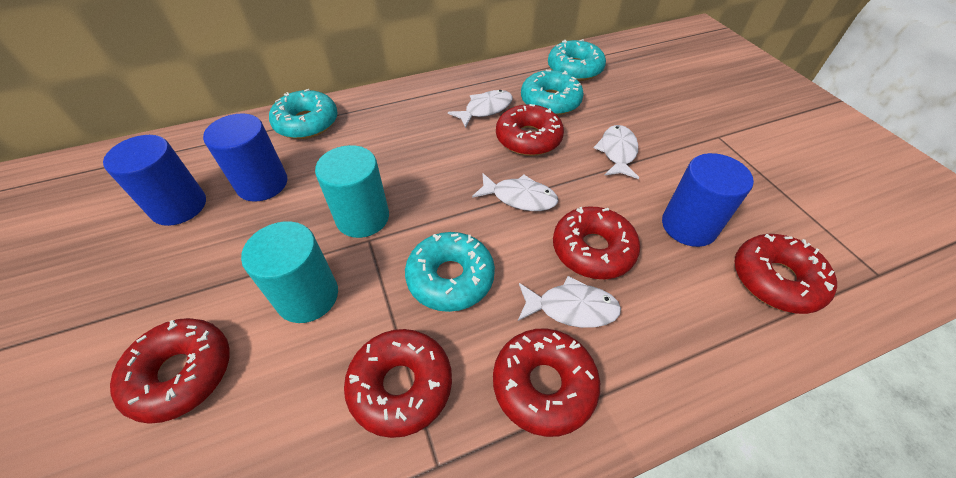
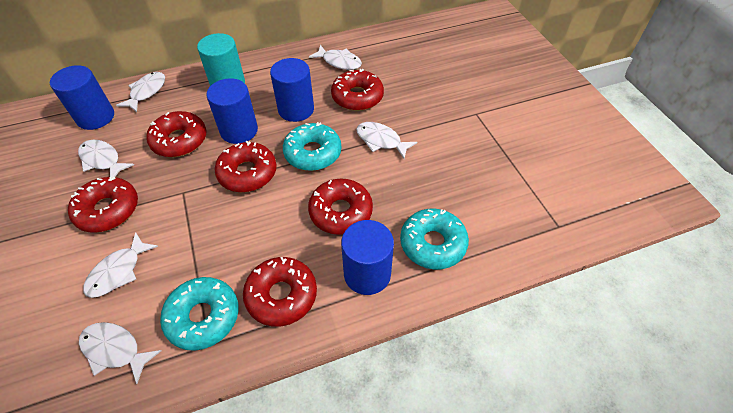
blue cylinder: [103,135,206,226] [203,114,287,202] [662,153,754,247] = 3 -> [50,65,114,130] [206,78,258,144] [270,58,314,122] [341,220,394,295] = 4
turquoise cylinder: [241,221,338,323] [315,145,389,238] = 2 -> [197,33,245,86] = 1
turquoise donut: [269,89,338,139] [405,232,495,312] [521,70,584,115] [548,39,606,81] = 4 -> [160,277,239,351] [283,122,341,171] [400,209,469,270] = 3
white fish: [448,90,513,128] [472,173,558,211] [518,276,621,328] [594,125,639,179] = 4 -> [78,140,134,177] [79,322,161,384] [83,232,158,298] [116,72,165,112] [309,45,362,70] [356,122,417,159] = 6

